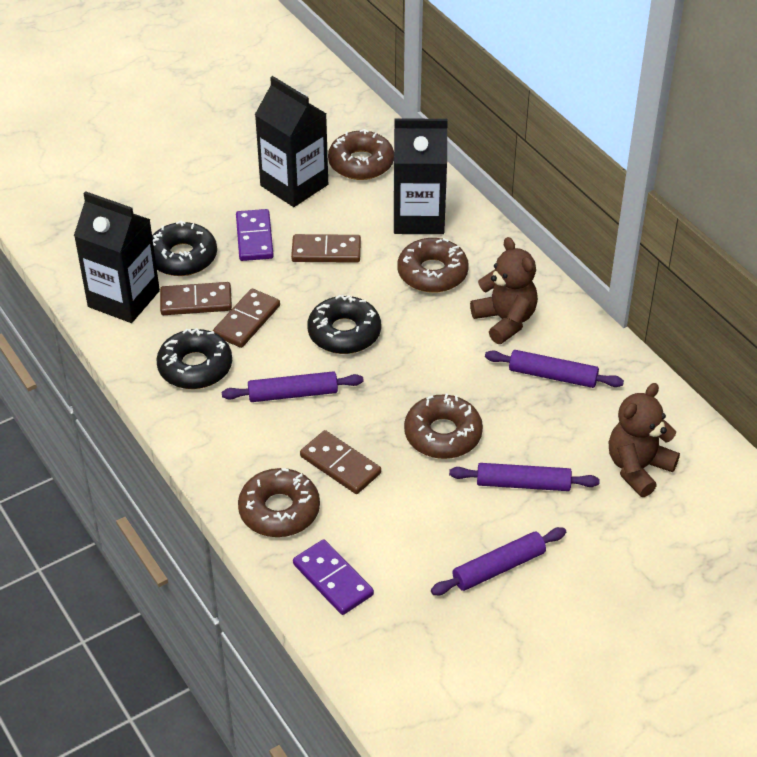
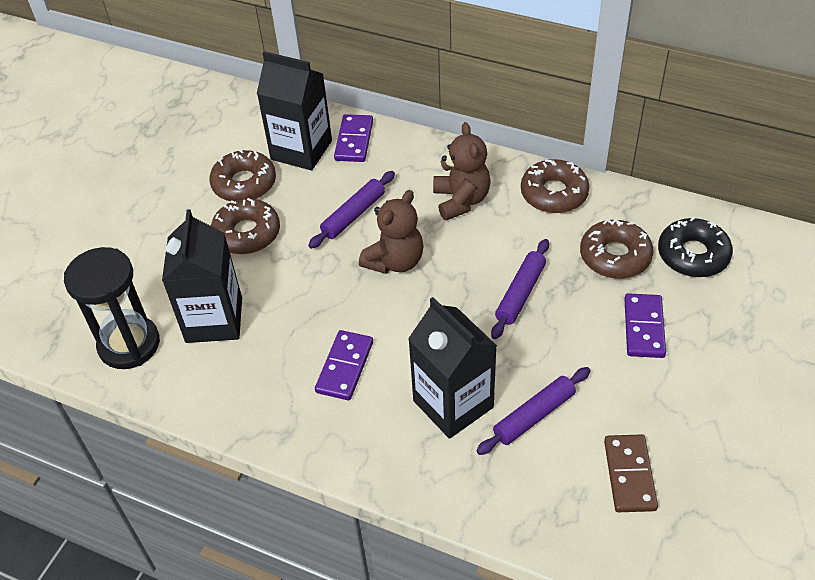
black donut: [152,221,217,276] [156,328,232,389] [307,295,381,354] = 3 -> [658,217,733,277] = 1
black hourglass: none = 0 -> [64,247,160,369] = 1
brown domino: [160,282,232,315] [213,289,280,348] [291,234,361,263] [300,430,381,494] = 4 -> [604,434,658,512] = 1
purple domino: [236,209,274,261] [293,539,374,615] = 2 -> [315,330,373,400] [334,114,373,162] [624,293,666,358] = 3
purple rolling pin: [222,371,364,402] [431,527,566,595] [449,463,600,491] [485,350,624,388] = 4 -> [308,171,395,249] [476,367,590,455] [491,239,549,339] = 3

